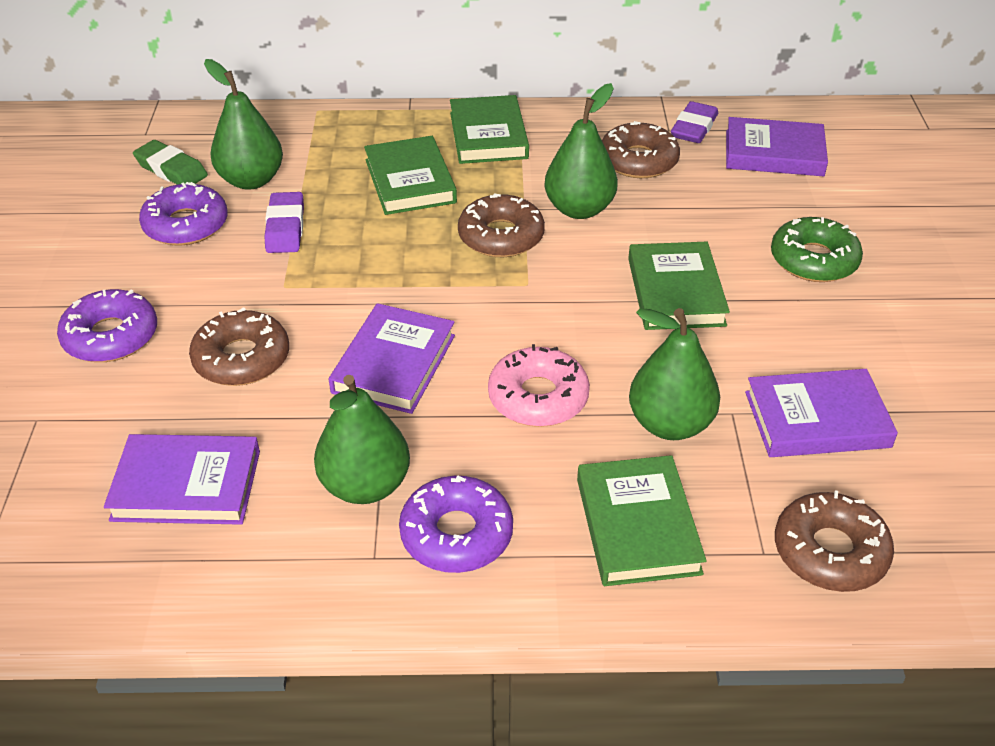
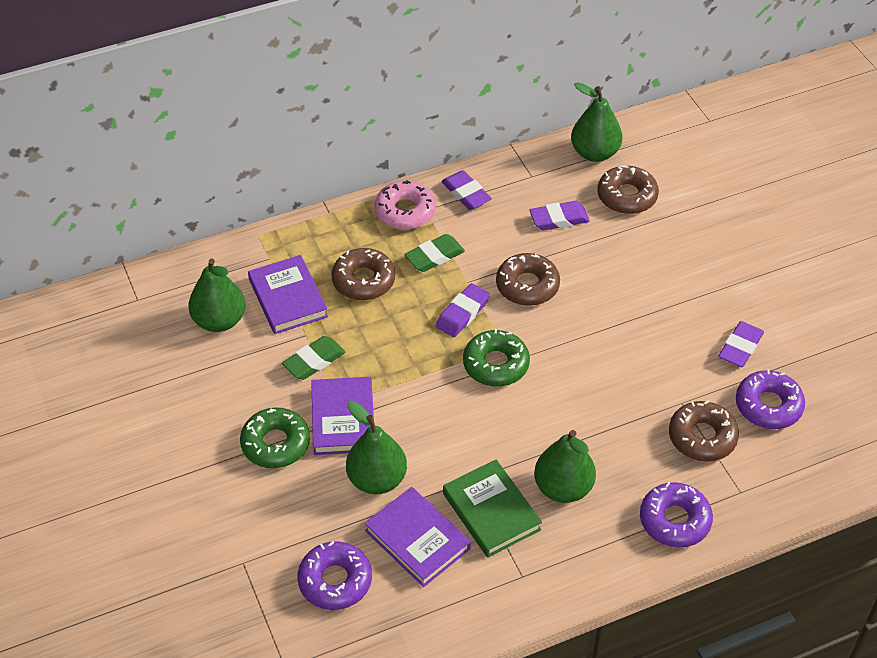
green book: [364,136,457,215] [450,95,529,164] [577,455,707,586] [628,242,730,330] = 4 -> [443,459,542,557] = 1
green donut: [771,217,863,282] = 1 -> [240,407,310,468] [463,329,530,387] = 2
green eraser: [133,140,208,184] = 1 -> [282,336,345,380] [404,234,465,272] = 2
purple book: [104,434,260,525] [329,303,455,414] [726,117,828,176] [745,369,898,457] = 4 -> [248,255,328,334] [311,377,374,455] [364,487,471,587] = 3
purple eraser: [264,192,304,253] [671,101,718,143] = 2 -> [436,283,490,337] [441,170,492,210] [529,201,590,230] [718,321,764,367] = 4

